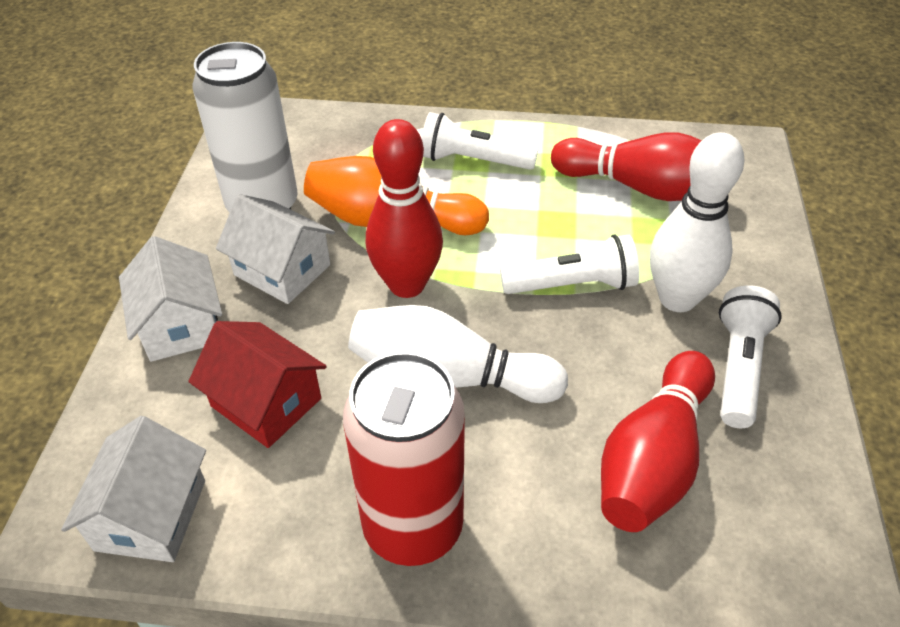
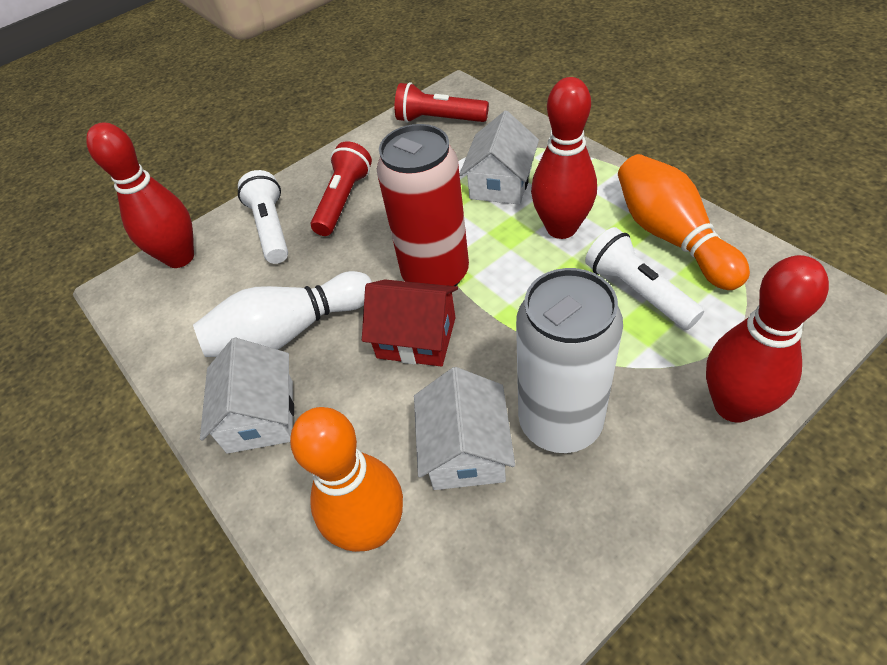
orange bowling pin: [304,156,489,235] = 1 -> [290,407,403,552] [618,154,750,290] = 2
red flashlight: none = 0 -> [311,141,372,236] [395,82,489,123] = 2
white bowling pin: [348,305,568,403] [650,132,745,312] = 2 -> [193,271,372,357] = 1
white flashlight: [422,112,539,170] [500,234,639,294] [719,285,782,428] = 3 -> [238,170,288,264] [585,227,704,330] = 2

